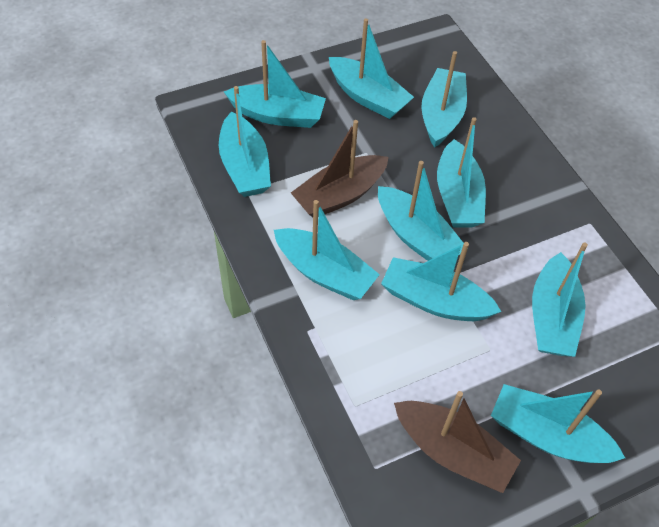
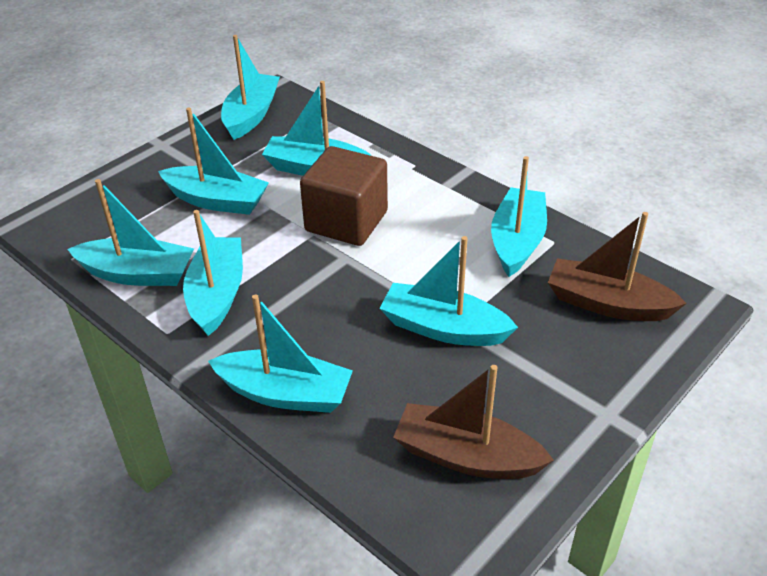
brown cube: none = 0 -> [300,146,388,246] = 1
turquoise boat: [219,86,271,197] [224,40,326,128] [274,200,380,300] [329,18,414,119] [378,161,464,261] [381,242,502,321] [421,51,467,148] [437,117,486,228] [491,384,625,463] [532,242,588,357] = 10 -> [67,179,194,286] [158,108,269,215] [183,210,243,336] [208,294,353,413] [221,35,280,140] [262,81,371,176] [380,236,518,346] [491,156,547,277] = 8

